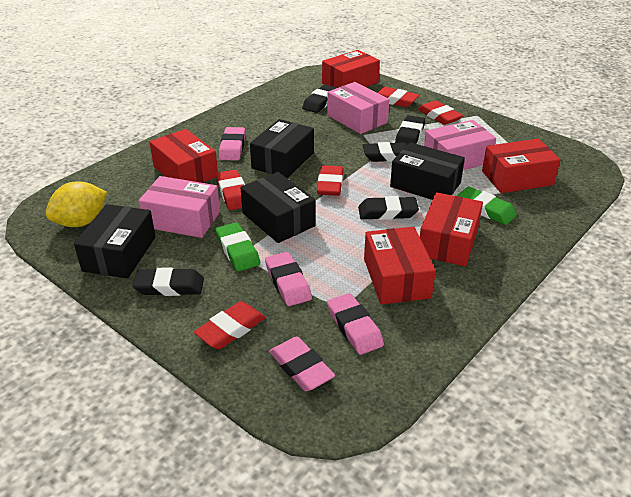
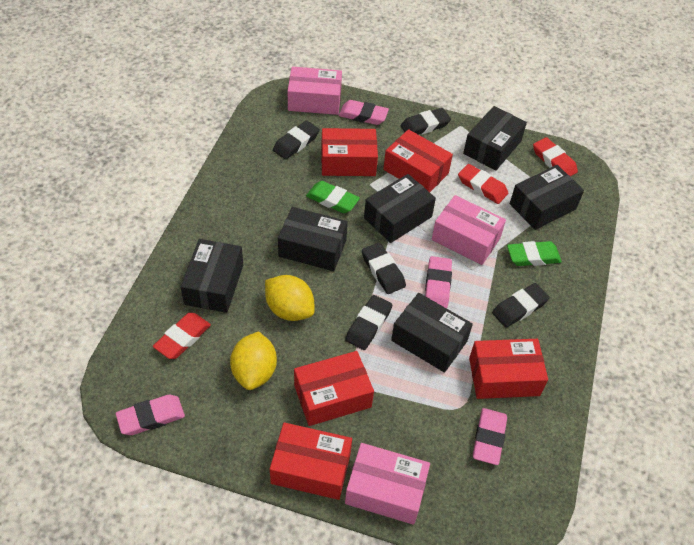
black box: [74,204,156,278] [240,172,316,243] [250,119,314,178] [390,142,465,200] = 4 -> [181,239,243,313] [278,207,348,271] [364,174,436,243] [391,293,473,373] [463,106,527,170] [510,165,584,230] = 6
red eraser: [194,301,266,349] [216,170,245,210] [317,165,344,196] [377,87,420,107] [418,100,463,125] = 5 -> [153,313,211,359] [458,164,508,204] [533,137,578,176] = 3
yellow lemon: [45,181,107,227] = 1 -> [230,331,277,390] [265,275,315,321] = 2

